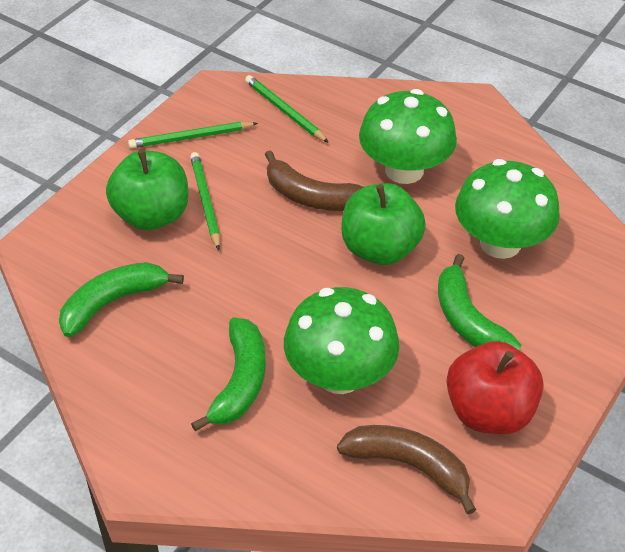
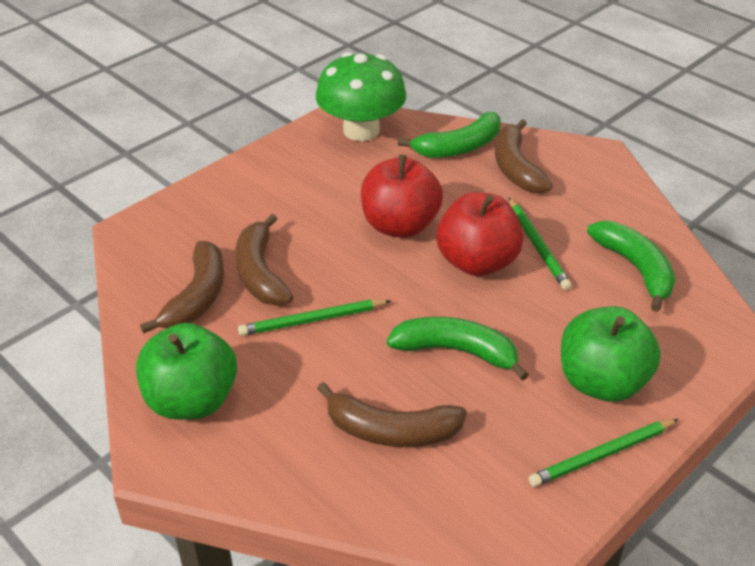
brown banana: [265,150,363,211] [337,425,476,514] = 2 -> [140,241,224,334] [235,214,293,306] [317,382,467,447] [495,119,553,194] = 4
green mushroom: [284,287,399,394] [359,89,457,184] [455,159,560,259] = 3 -> [316,52,406,141] = 1
red apple: [446,341,543,434] = 1 -> [361,155,443,238] [436,192,524,276] = 2

